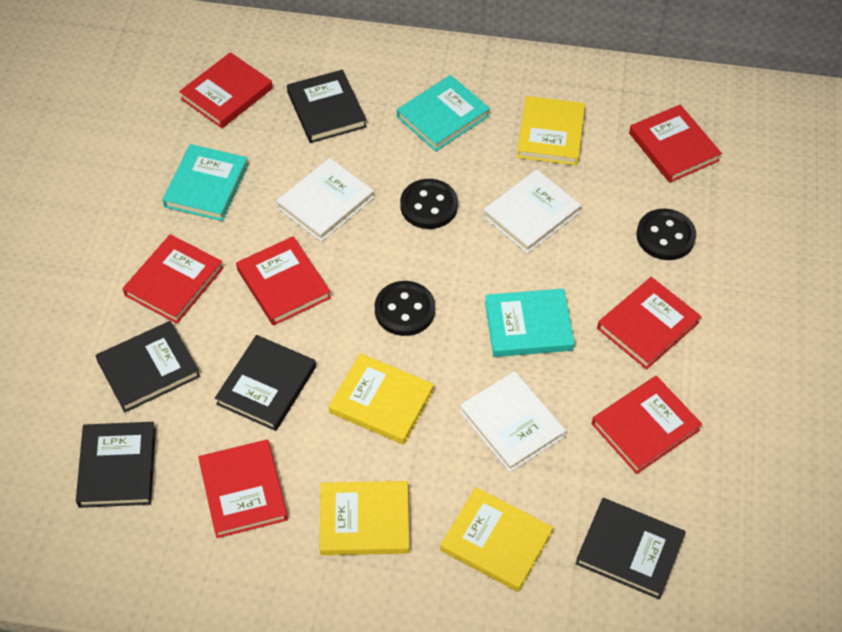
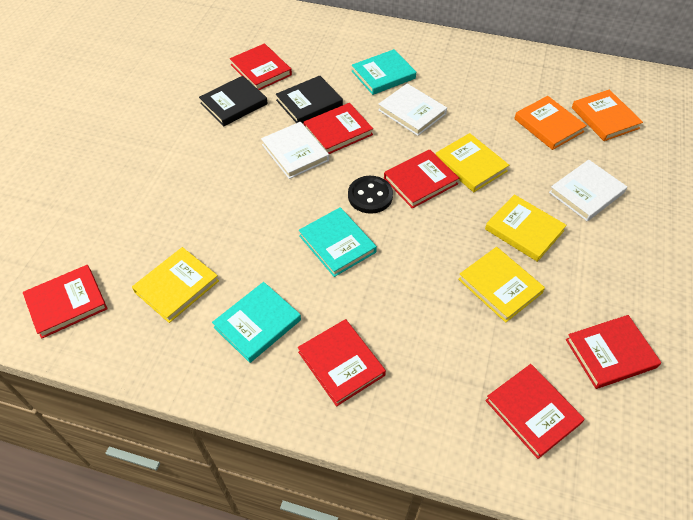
black book: [76,422,156,508] [95,321,200,412] [215,335,316,431] [287,70,367,143] [575,498,686,600] = 5 -> [199,76,268,126] [276,75,343,123] = 2
black button: [375,281,435,336] [400,179,458,229] [636,209,696,260] = 3 -> [348,176,393,214] = 1
orange book: none = 0 -> [514,96,587,150] [572,90,643,141] = 2

